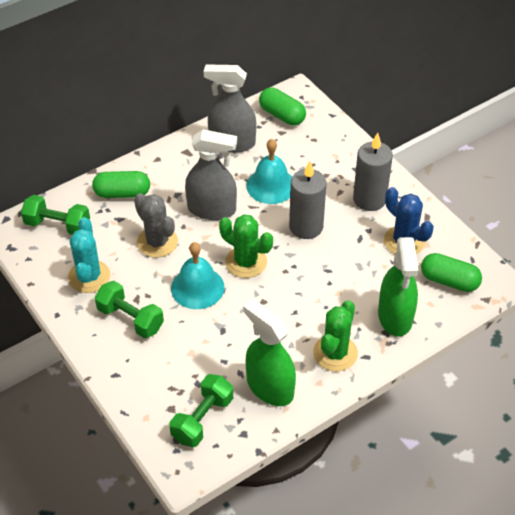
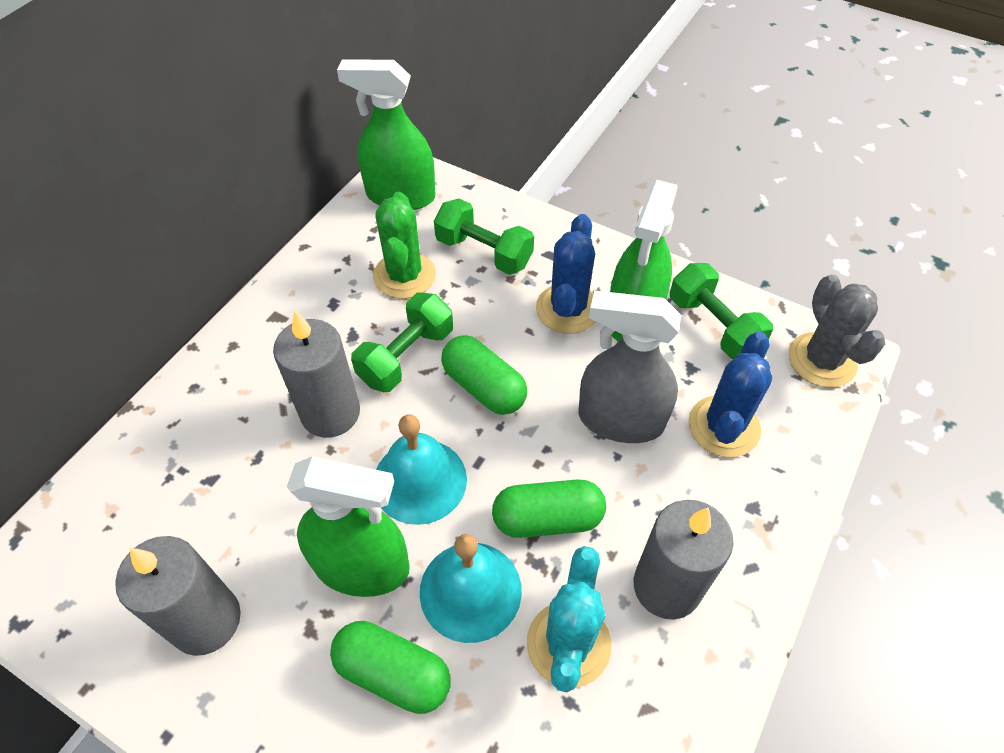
blue cactus: [384,187,434,254] = 1 -> [536,214,596,334] [688,332,772,457] = 2
green cactus: [219,214,273,278] [313,300,358,371] = 2 -> [373,192,436,299] = 1
green spray bottle: [243,299,296,406] [378,237,418,337] = 2 -> [287,456,410,597] [337,59,435,210] [610,180,678,342] = 3
grey candle: [289,161,326,239] [353,133,393,211] = 2 -> [115,536,241,656] [273,310,360,438] [634,500,734,620] = 3
grey spray bottle: [185,129,237,220] [204,64,256,153] = 2 -> [579,291,681,443] = 1

